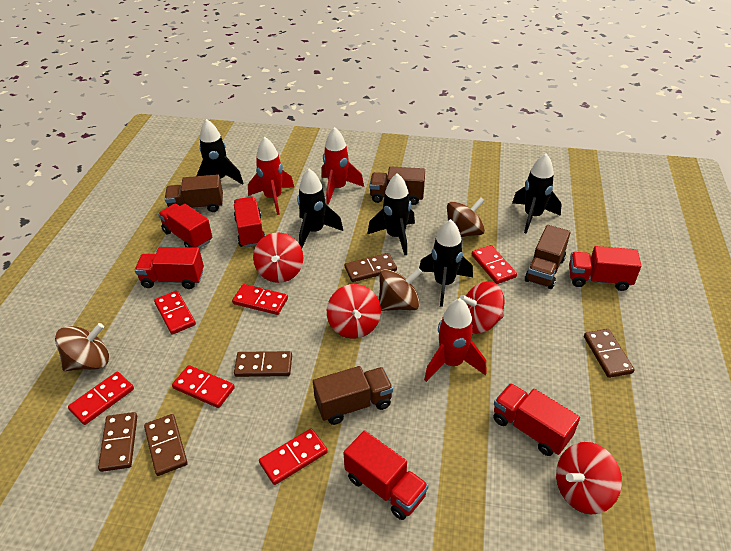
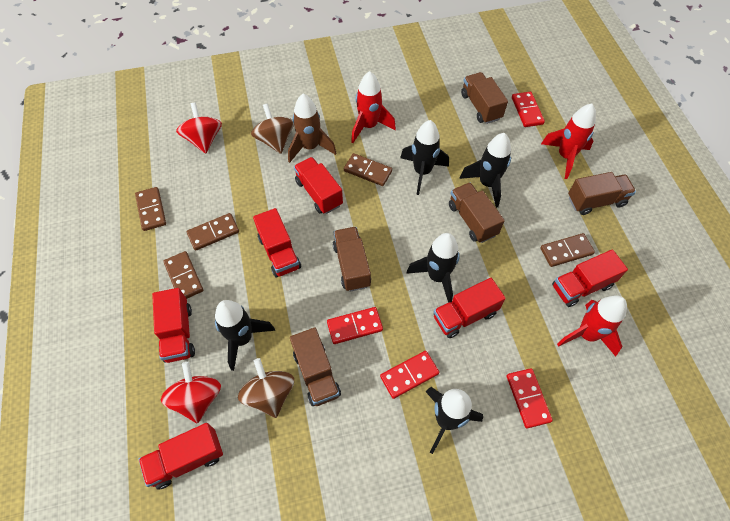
brown rocket: none = 0 -> [288,94,336,163] = 1
brown spinning top: [55,323,109,371] [379,268,422,311] [447,197,485,237] = 3 -> [238,358,294,418] [251,103,294,154] = 2
brown truck: [165,174,223,212] [313,366,393,425] [369,166,425,205] [525,225,571,289] = 4 -> [290,327,341,406] [333,227,371,292] [449,182,505,243] [461,72,508,124] [568,172,636,215] = 5
red domino: [68,372,134,425] [154,291,196,335] [172,365,235,408] [232,284,288,315] [259,428,328,485] [472,245,517,284] = 6 -> [327,307,383,344] [380,351,439,399] [507,368,553,428] [512,92,545,127] = 4
red spinning top: [253,232,303,283] [327,284,381,339] [459,281,505,334] [556,442,622,514] = 4 -> [161,362,221,423] [176,102,222,154] = 2

